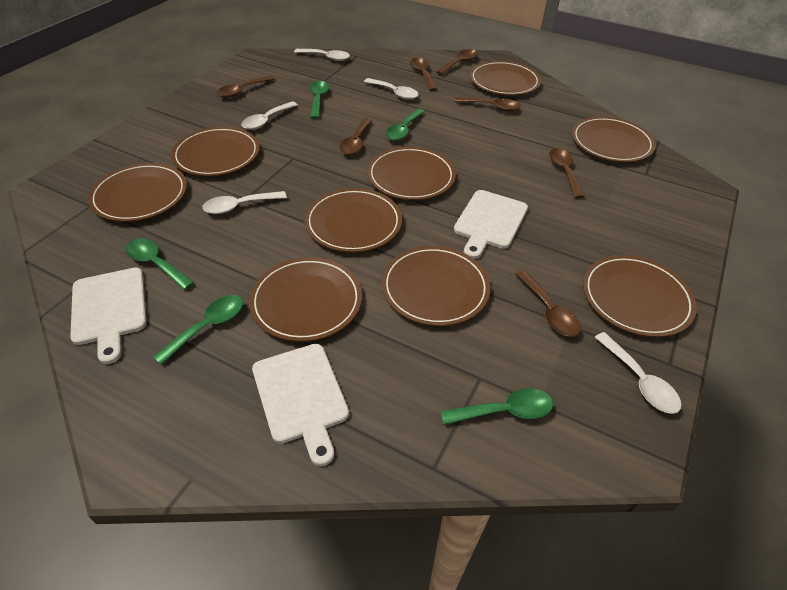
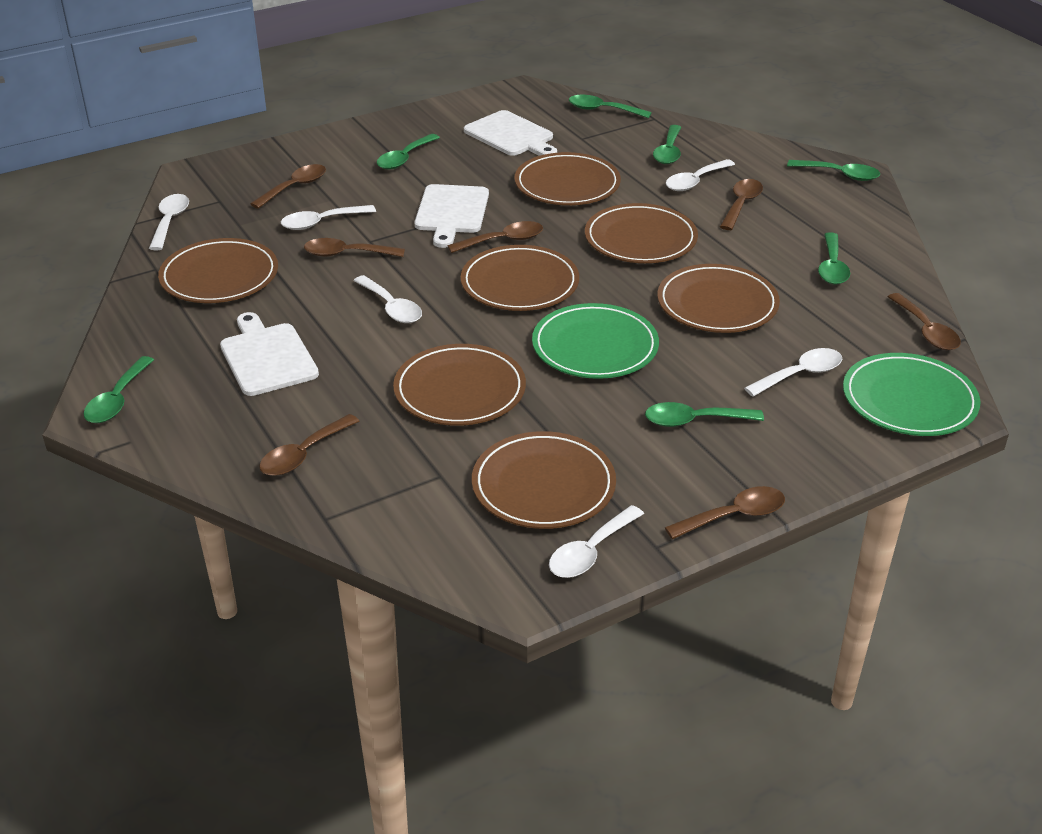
brown plate: [88,163,187,222] [171,127,260,176] [249,257,362,342] [305,188,402,253] [367,147,456,200] [382,246,490,326] [470,61,541,96] [572,116,656,162] [583,255,697,337] = 9 -> [158,238,278,303] [393,344,526,426] [461,245,579,311] [472,431,616,529] [515,152,621,205] [585,203,698,263] [657,264,780,333] = 7
green plate: none = 0 -> [532,303,659,379] [843,353,981,436] = 2
green spoon: [125,238,194,290] [153,295,244,365] [309,81,329,119] [385,109,425,141] [440,388,553,425] = 5 -> [84,356,154,423] [377,134,440,170] [569,95,652,118] [645,402,764,427] [653,125,681,164] [787,160,880,181] [818,232,850,285] = 7
white spoon: [202,191,287,214] [241,102,298,130] [294,49,350,61] [364,78,419,100] [594,332,682,414] = 5 -> [149,194,189,250] [281,205,376,230] [353,275,422,323] [549,505,644,578] [666,159,735,191] [744,348,842,396] = 6

